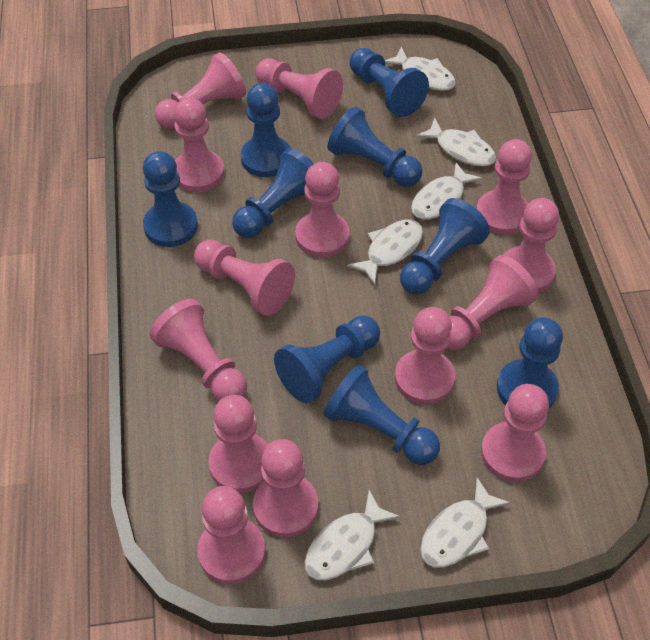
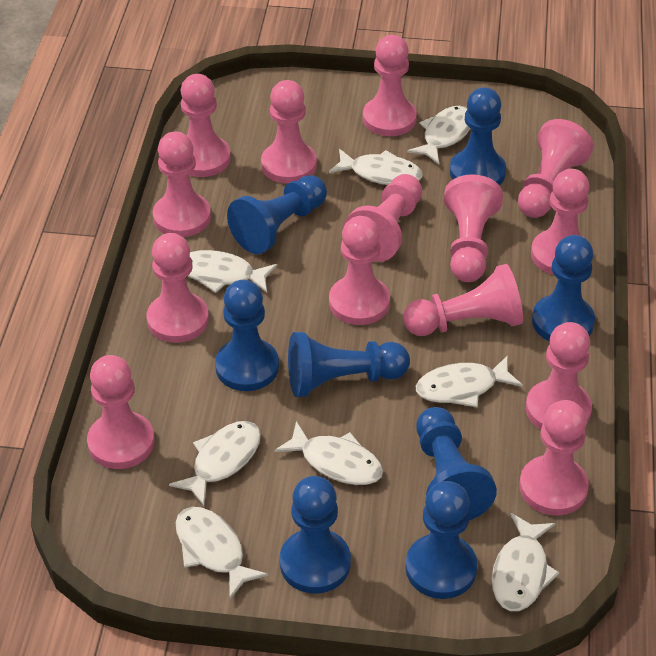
blue pawn: [143,151,198,247] [232,148,314,238] [241,83,291,177] [274,316,380,404] [324,365,440,465] [328,107,422,187] [350,48,429,117] [400,198,490,295] [497,318,563,409] = 9 -> [215,280,279,391] [227,175,327,254] [280,476,351,594] [288,332,410,397] [406,481,477,599] [416,407,497,520] [450,87,506,185] [532,235,595,341] = 8
white fish: [305,490,401,580] [347,220,423,285] [385,47,456,91] [411,162,483,220] [416,118,496,167] [420,477,511,568] = 6 -> [169,421,261,506] [176,507,268,599] [188,250,277,293] [274,421,383,485] [329,149,423,185] [407,106,470,164] [416,355,523,407] [492,513,559,611] = 8

